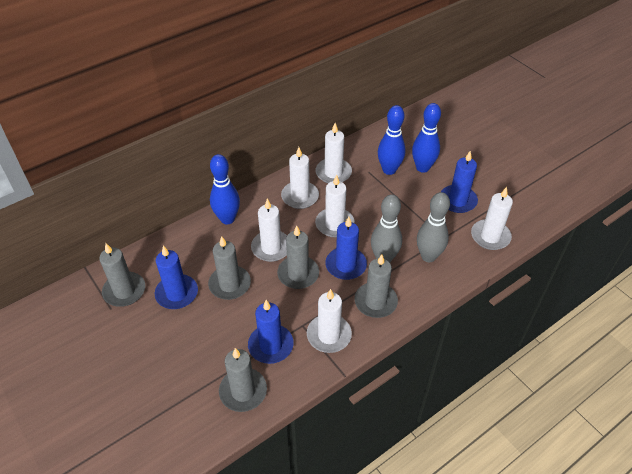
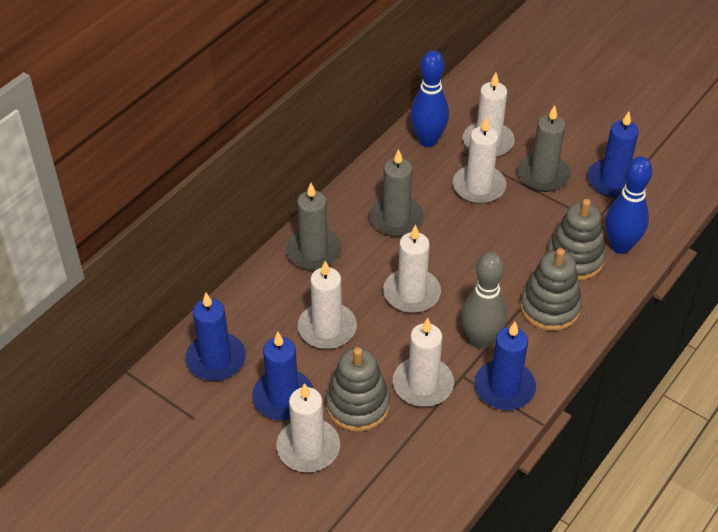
blue bowling pin: [210,154,240,224] [378,105,406,175] [412,103,441,173] = 3 -> [410,50,449,147] [605,157,653,254] = 2
grey bowling pin: [371,194,402,263] [417,192,450,262] = 2 -> [461,252,507,349] = 1
grey candle: [99,243,145,307] [208,236,251,300] [219,348,267,412] [277,226,319,289] [354,254,398,318] = 5 -> [286,183,342,270] [369,149,424,237] [517,105,571,192] = 3
grey stacking toy: none = 0 -> [326,347,390,432] [520,248,582,331] [547,199,606,280] = 3

